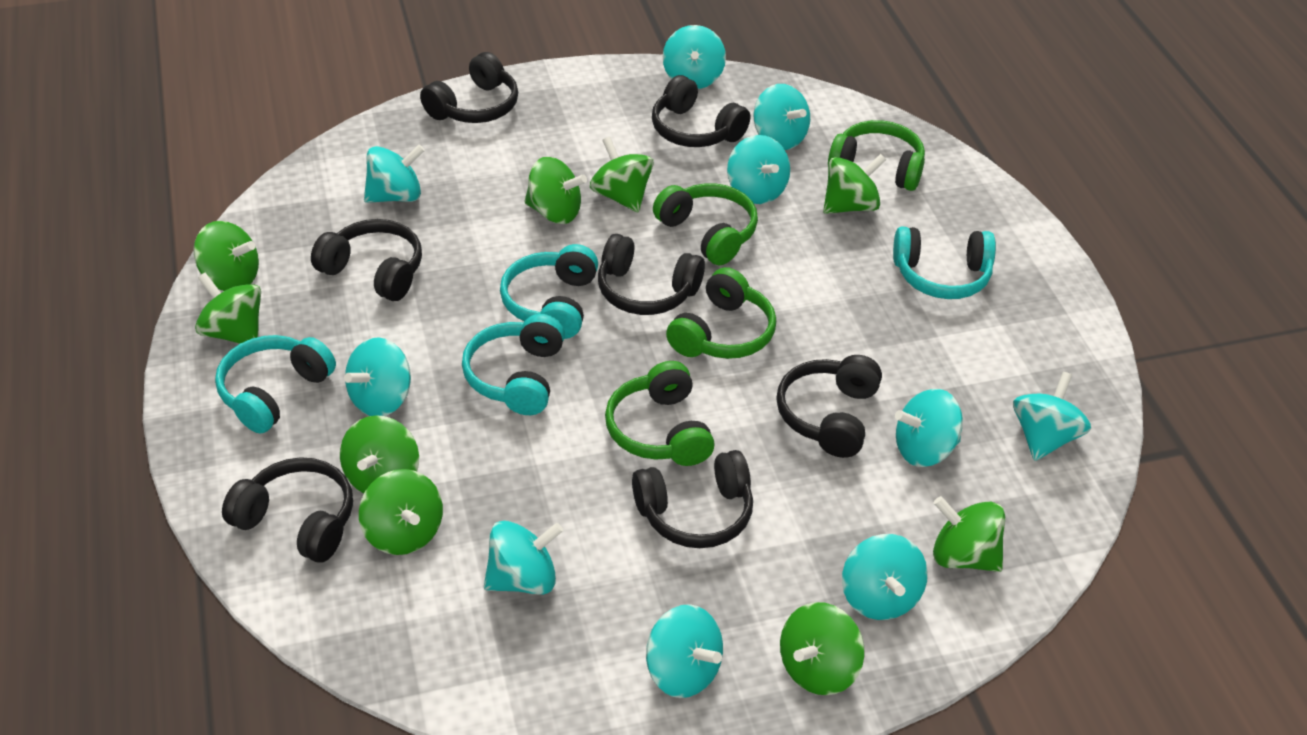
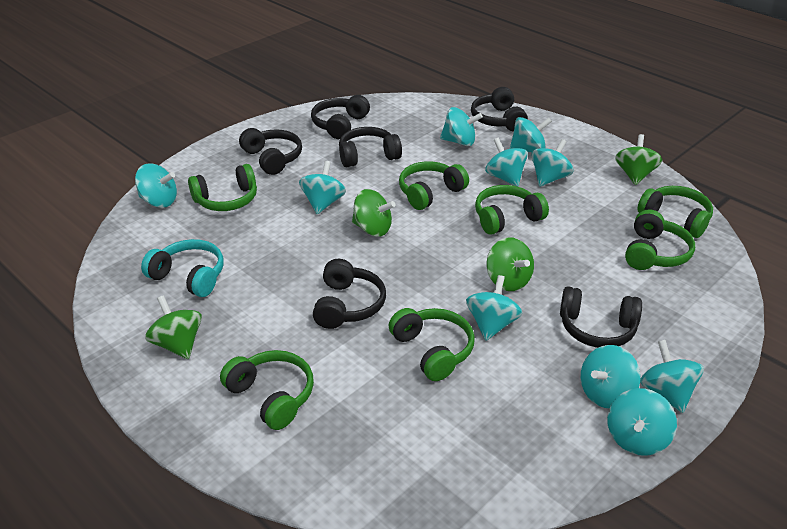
black headphones: [222,457,353,563] [311,219,422,301] [420,52,518,123] [598,234,705,315] [632,450,753,548] [652,75,750,147] [776,355,882,458] = 7 -> [239,128,302,175] [311,95,370,139] [313,259,386,329] [339,127,402,167] [471,87,528,132] [560,286,642,348] = 6
green headphones: [605,361,715,466] [653,183,758,266] [666,267,776,359] [828,120,925,191] = 4 -> [188,164,257,211] [220,350,314,430] [389,308,475,381] [399,161,469,210] [475,185,549,235] [625,209,695,270] [637,186,713,238] = 7
green spinning top: [193,221,259,291] [195,273,261,344] [340,415,419,494] [359,469,443,555] [524,157,587,224] [590,137,653,212] [780,602,865,695] [823,154,886,214] [933,496,1005,572] = 9 -> [145,295,202,359] [352,189,395,237] [487,237,534,291] [615,134,662,185] = 4
turquoise headphones: [215,335,336,434] [462,314,565,415] [500,244,598,339] [893,226,996,299] = 4 -> [141,239,224,297] = 1

